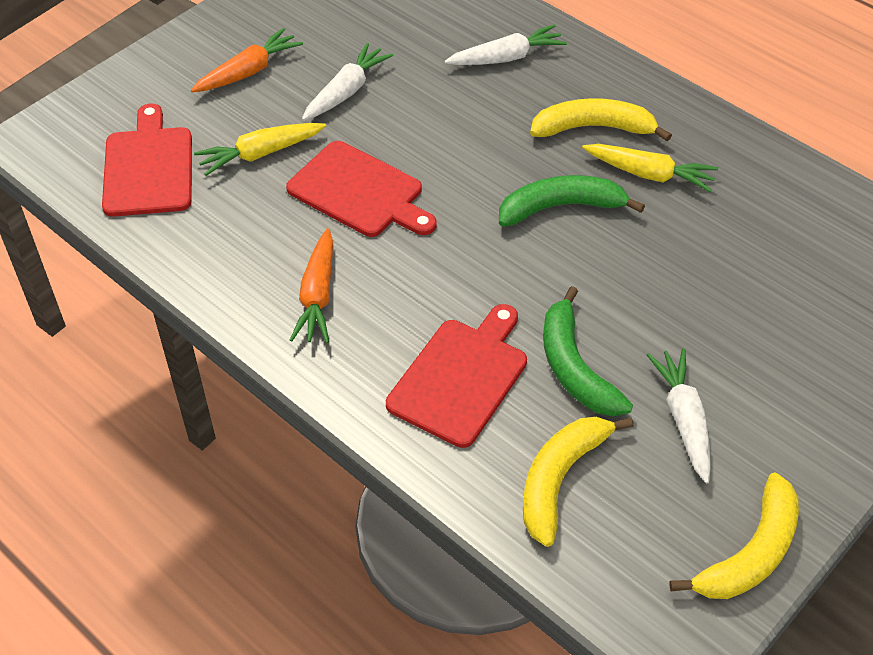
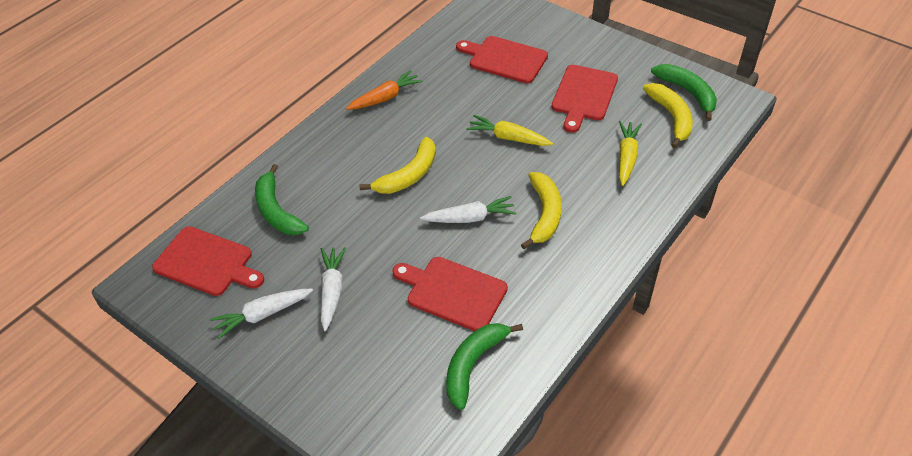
green banana: [499,175,645,227] [543,286,633,416] = 2 -> [255,164,309,235] [446,323,523,410] [651,64,717,121] = 3
orange carrot: [191,28,303,92] [290,228,333,343] = 2 -> [346,70,423,110] = 1
red cutting board: [102,103,192,217] [286,141,437,237] [386,304,527,448] = 3 -> [152,226,264,296] [392,257,508,331] [456,36,548,84] [552,65,618,133] = 4

